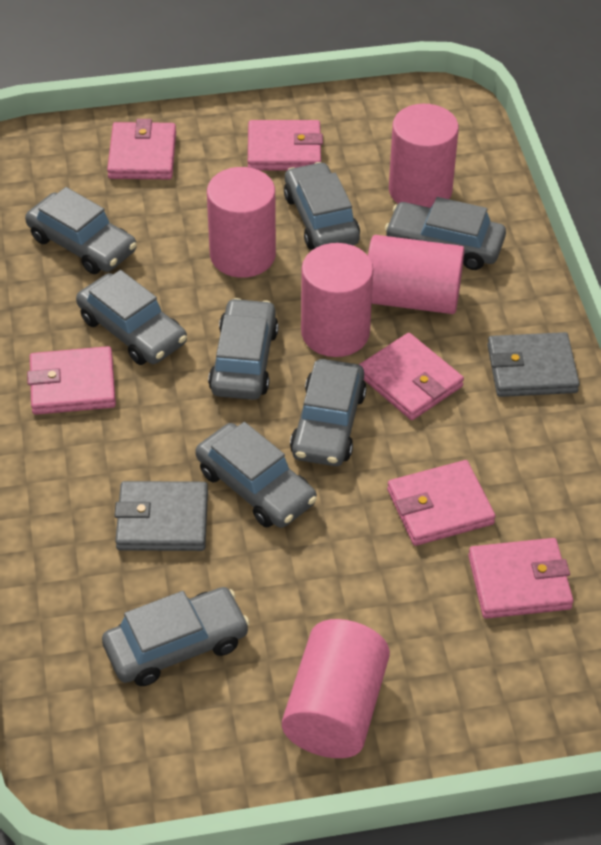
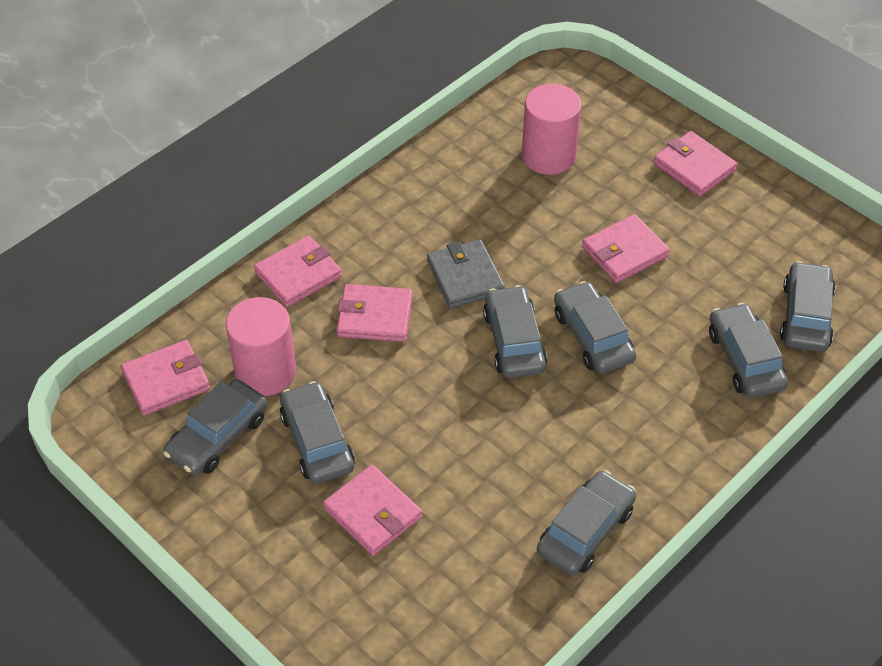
grey car: [25,187,137,274] [76,270,187,365] [102,587,250,686] [195,422,317,528] [208,298,279,400] [284,162,360,250] [290,359,367,466] [385,197,506,270] = 8 -> [163,379,267,476] [280,381,355,484] [483,285,547,378] [537,470,636,575] [554,281,636,374] [709,303,788,398] [780,261,836,352] = 7
grey wallet: [114,481,208,551] [487,332,580,397] = 2 -> [427,239,505,308] = 1
pink cylinder: [207,167,276,278] [282,619,390,758] [301,243,373,357] [368,235,464,314] [389,104,459,208] = 5 -> [226,297,296,396] [522,84,581,175] = 2

